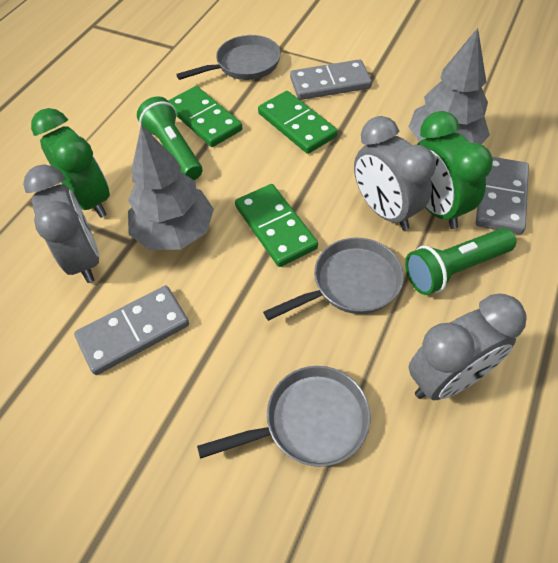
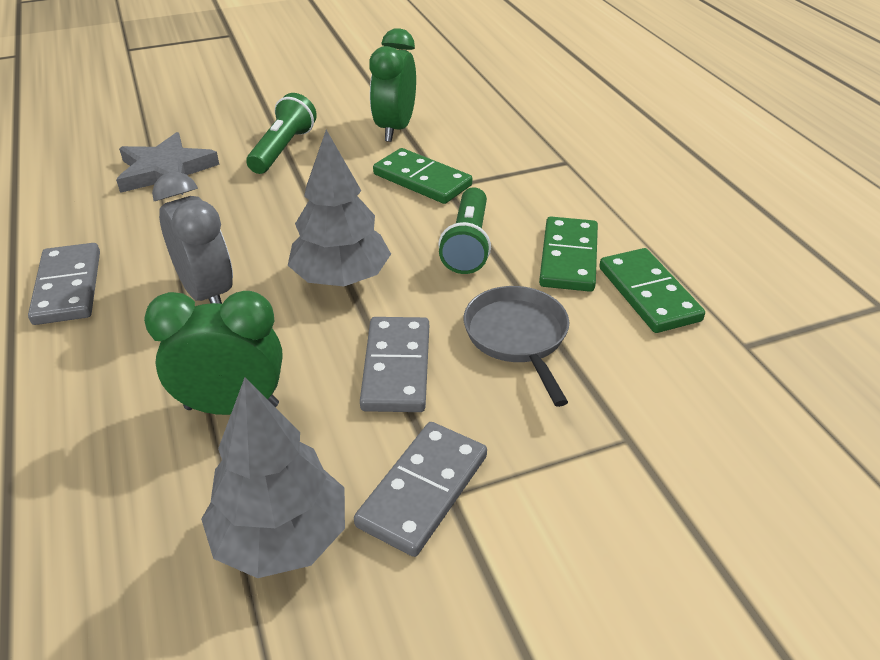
grey clock: [23,164,99,283] [354,116,436,230] [408,293,526,400] = 3 -> [152,172,233,304] = 1
grey pan: [176,35,281,80] [197,366,371,467] [263,238,404,321] = 3 -> [464,286,569,407] = 1
grey star: none = 0 -> [116,132,219,195] = 1

